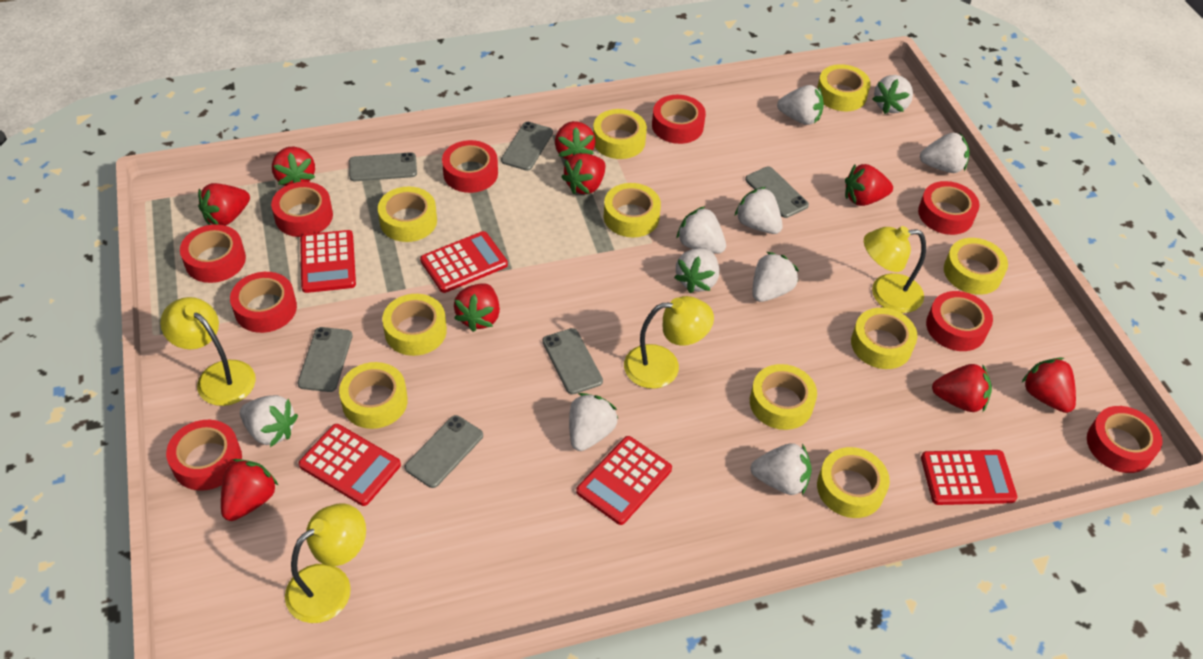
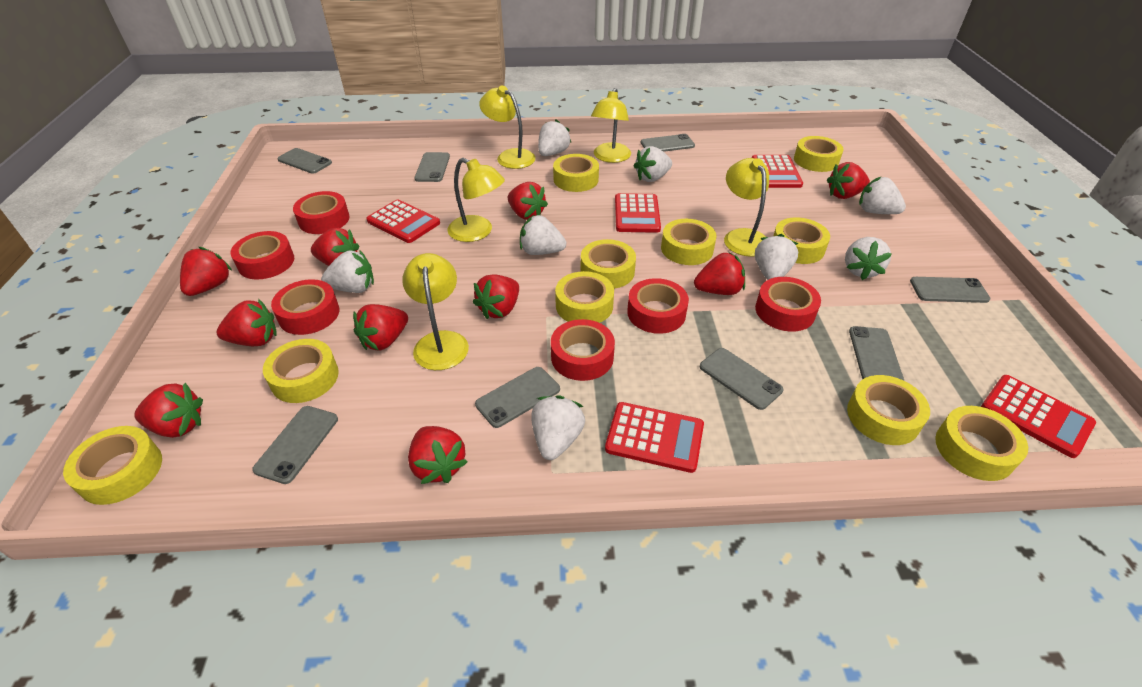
grey phone: [297,327,353,392] [349,152,417,181] [405,415,483,488] [501,122,553,171] [543,328,603,395] [745,167,809,218] = 6 -> [252,406,338,484] [277,148,332,174] [414,152,450,182] [475,367,560,428] [641,134,695,152] [700,348,783,410] [849,326,904,380] [910,277,991,303] = 8
red strawberry: [198,183,250,226] [221,459,279,521] [272,147,315,186] [454,283,500,332] [555,121,596,160] [561,153,605,194] [845,164,893,206] [932,364,992,412] [1022,358,1076,413] = 9 -> [134,383,203,438] [180,247,232,296] [216,299,277,346] [311,228,359,266] [353,304,408,350] [408,426,468,484] [473,274,519,319] [508,182,548,220] [694,252,745,295] [827,162,870,199] = 10
red tape: [166,420,242,491] [180,224,246,283] [230,272,297,333] [271,182,333,237] [442,140,498,193] [652,95,706,144] [918,181,979,235] [926,291,993,351] [1087,406,1163,473] = 9 -> [231,231,294,279] [271,279,339,335] [293,191,350,234] [551,319,615,381] [627,278,689,334] [755,277,821,332] = 6
white strawberry: [240,395,298,447] [569,393,618,451] [674,248,719,293] [677,206,726,254] [735,187,783,234] [750,443,812,495] [752,252,799,302] [777,85,824,125] [873,75,913,114] [920,132,970,173] = 10 -> [321,250,374,293] [520,215,566,255] [531,395,585,460] [538,120,572,156] [634,146,672,182] [755,234,798,280] [845,237,892,280] [859,176,906,214] = 8
yellow lamp: [160,297,256,406] [285,503,366,623] [624,296,714,389] [864,226,926,313] = 4 -> [402,253,469,370] [448,158,505,242] [479,86,536,169] [591,88,631,163] [724,158,769,257] = 5

